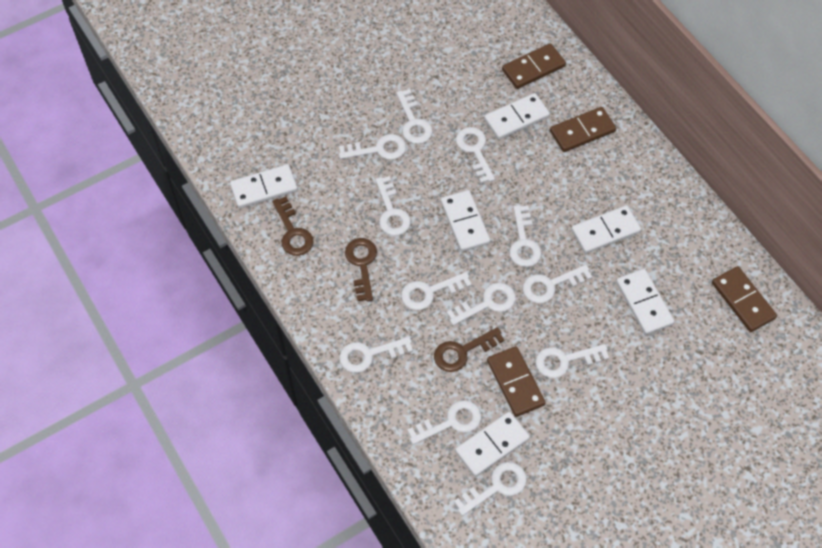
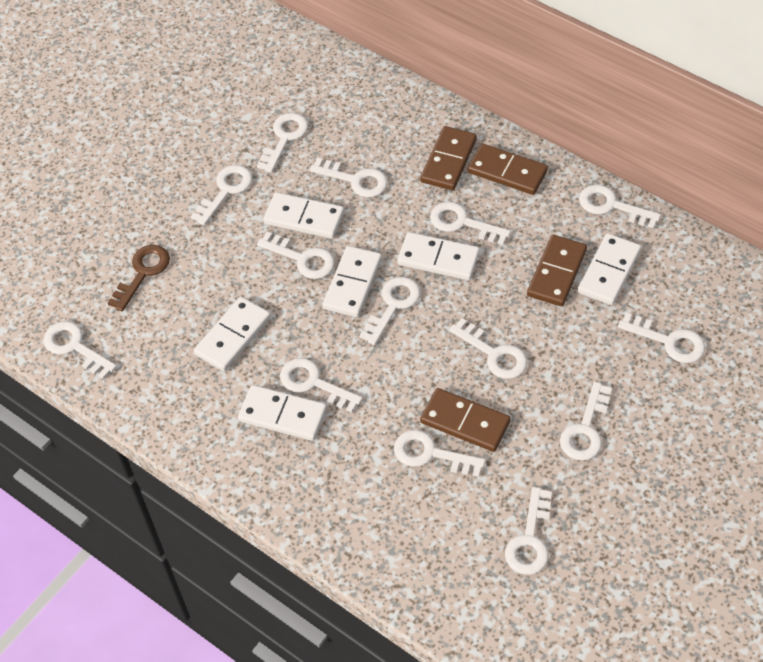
brown key: [272,197,314,256] [345,238,377,301] [434,327,504,372] = 3 -> [108,245,170,311] = 1
white key: [339,134,406,160] [339,337,413,373] [376,176,411,236] [396,89,432,144] [401,272,472,310] [407,400,481,445] [447,283,516,326] [454,462,527,516] [456,127,495,184] [509,205,542,267] [523,265,592,304] [535,344,609,378] = 12 -> [44,321,117,379] [191,165,253,225] [257,113,308,173] [257,232,335,279] [280,358,363,413] [310,158,388,197] [359,277,420,345] [394,430,486,477] [430,202,511,245] [449,318,527,379] [505,487,552,575] [560,382,612,461] [579,185,661,228] [618,313,705,363] = 14

